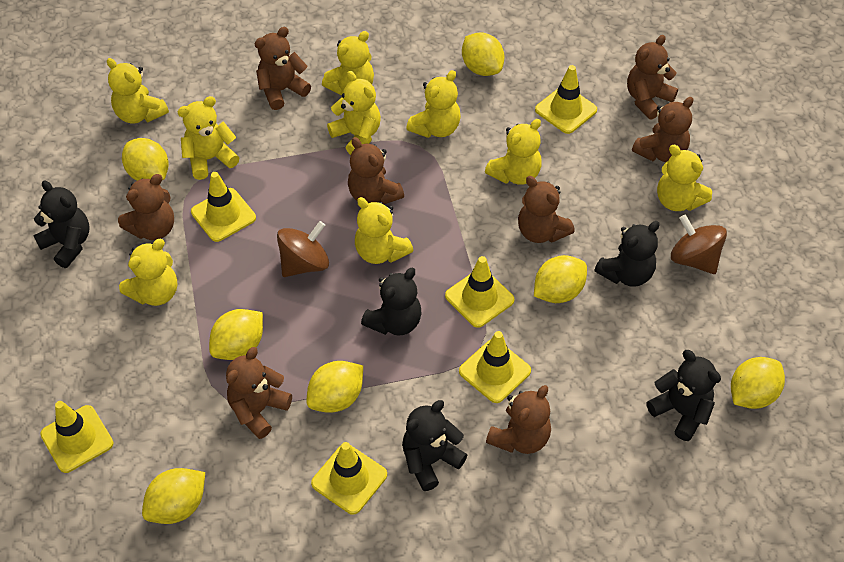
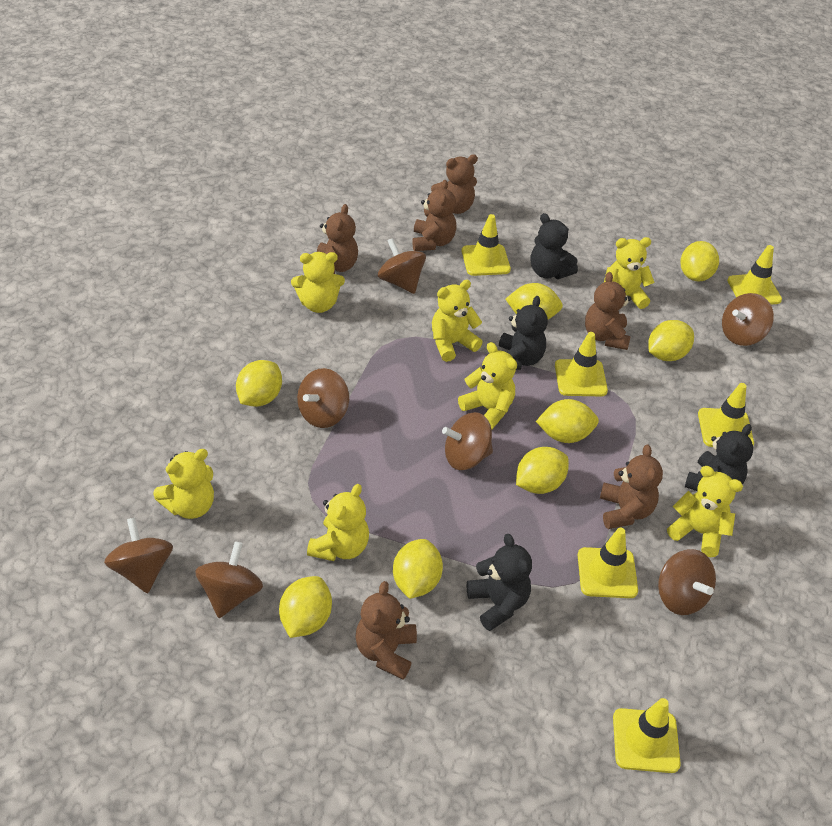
black teddy bear: [33,181,90,268] [361,268,421,336] [402,400,467,491] [594,221,660,287] [646,350,721,441] = 5 -> [466,534,532,631] [499,296,548,370] [531,213,578,279] [685,424,753,491] = 4
brown spinning top: [277,221,329,277] [671,215,727,274] = 2 -> [104,517,173,593] [195,541,263,618] [297,368,349,428] [378,238,426,294] [442,412,493,470] [658,549,716,615] [722,293,774,346] = 7
brown teddy bear: [118,174,174,240] [226,347,292,439] [255,27,311,110] [348,137,404,205] [486,385,551,454] [518,176,575,243] [627,35,678,120] [632,97,693,162] = 8 -> [317,204,358,274] [355,581,417,679] [412,180,457,251] [431,154,478,214] [585,272,631,350] [600,445,663,529] = 6
yellow lemon: [122,138,169,181] [142,468,205,524] [209,309,263,360] [306,361,363,413] [462,32,504,76] [534,255,587,303] [731,357,785,409] = 7 -> [236,360,282,407] [279,576,332,638] [393,539,443,599] [506,283,563,319] [516,447,569,494] [536,399,599,443] [648,320,694,361] [680,241,719,282] = 8
yellow teddy bear: [107,58,169,124] [119,239,177,306] [178,96,239,180] [322,31,374,96] [327,71,381,155] [355,197,414,264] [406,70,461,138] [485,119,542,185] [657,145,712,211] = 9 -> [153,449,214,519] [291,252,345,313] [307,484,369,561] [432,280,483,362] [458,342,517,430] [604,237,655,309] [667,466,743,557] = 7

